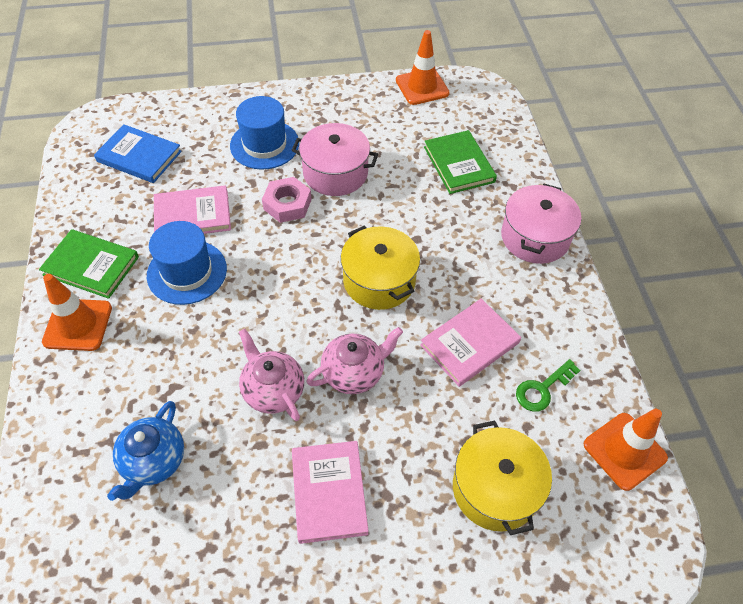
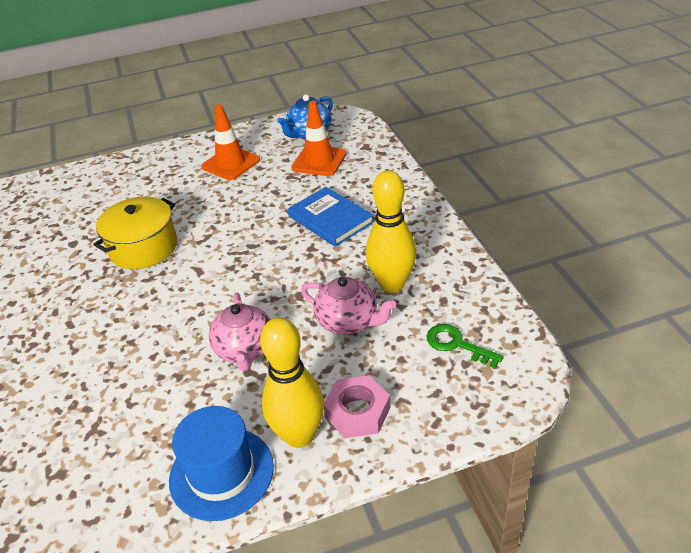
blue hat: [147,221,227,305] [230,96,299,170] = 2 -> [169,406,274,521] = 1
green book: [39,229,139,299] [424,130,497,194] = 2 -> none = 0
orange traffic cone: [42,274,112,351] [396,30,450,105] [584,409,668,491] = 3 -> [201,104,260,180] [291,101,346,176] = 2
pink book: [154,185,231,234] [292,441,369,544] [420,299,521,387] = 3 -> none = 0
pink pot: [292,123,378,196] [501,184,581,264] = 2 -> none = 0
yellow bowling pin: none = 0 -> [260,317,324,448] [366,170,417,293] = 2
yellow pot: [341,226,420,310] [453,420,552,535] = 2 -> [93,196,177,269] = 1

